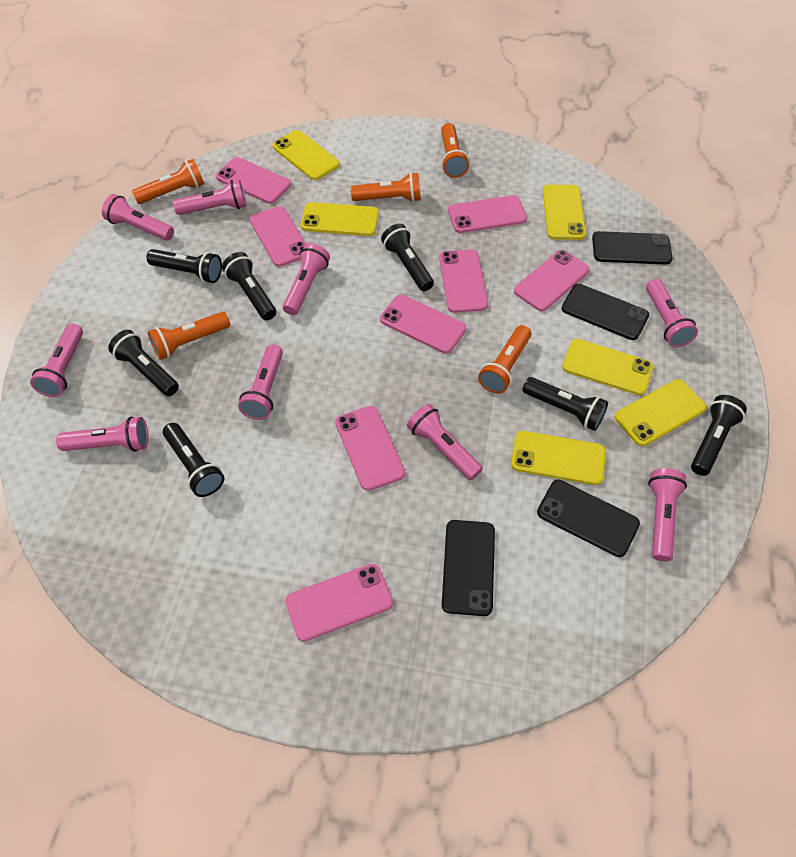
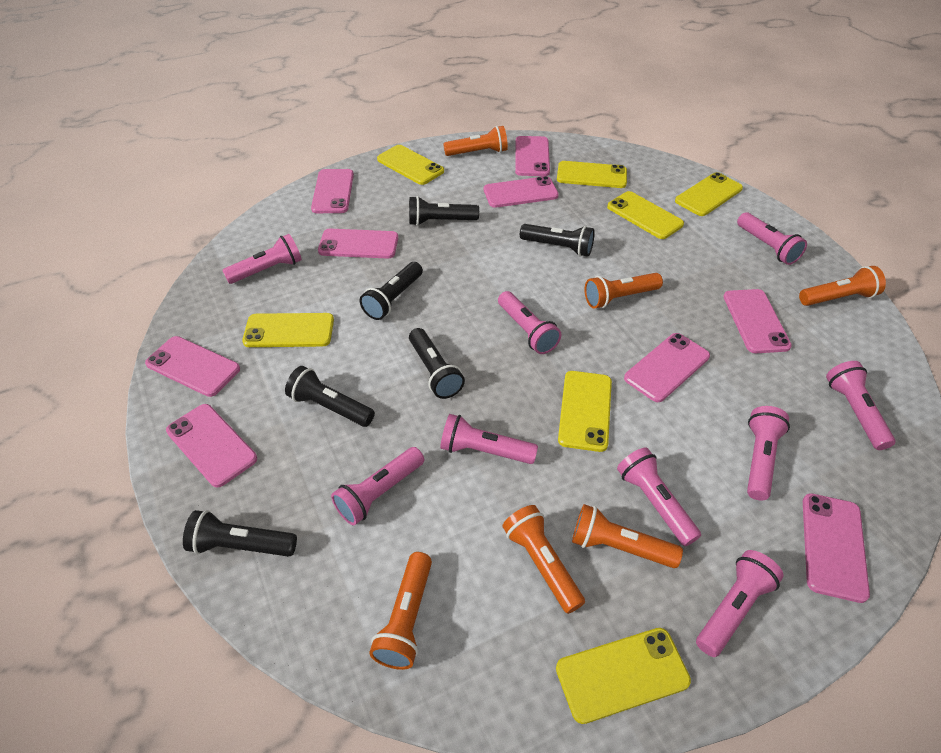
black flashlight: [108,330,179,396] [146,249,222,283] [163,423,224,497] [222,252,276,320] [381,224,434,291] [523,377,608,431] [691,395,747,476] = 7 -> [183,510,297,557] [285,366,375,427] [360,262,423,320] [409,196,479,226] [409,328,465,399] [520,224,595,257] = 6
black phone: [442,520,495,616] [537,480,640,557] [561,284,649,340] [592,231,673,265] = 4 -> none = 0
orange flashlight: [132,159,204,204] [148,312,230,360] [351,172,421,202] [441,123,469,178] [478,325,531,394] = 5 -> [369,552,432,670] [443,126,508,156] [502,505,585,614] [572,504,683,568] [585,273,663,309] [799,266,886,306] = 6
pink phone: [216,157,291,204] [249,206,306,267] [285,564,393,641] [335,406,405,491] [380,294,466,353] [439,250,488,313] [448,195,527,233] [514,250,590,311] = 8 -> [145,336,240,397] [166,404,257,488] [311,169,354,213] [318,229,398,259] [484,176,559,208] [515,136,550,176] [624,333,710,402] [723,289,792,353] [803,493,870,603] = 9
yellow phone: [273,130,340,180] [301,202,379,236] [511,431,606,485] [543,185,586,240] [562,339,653,395] [615,379,706,446] = 6 -> [242,313,334,347] [377,145,444,185] [556,628,691,724] [557,161,627,188] [558,371,612,452] [607,191,684,239] [675,172,743,216] = 7

